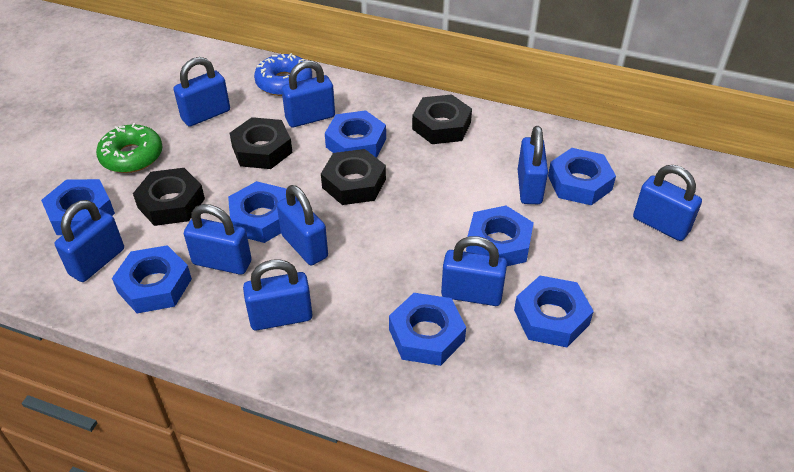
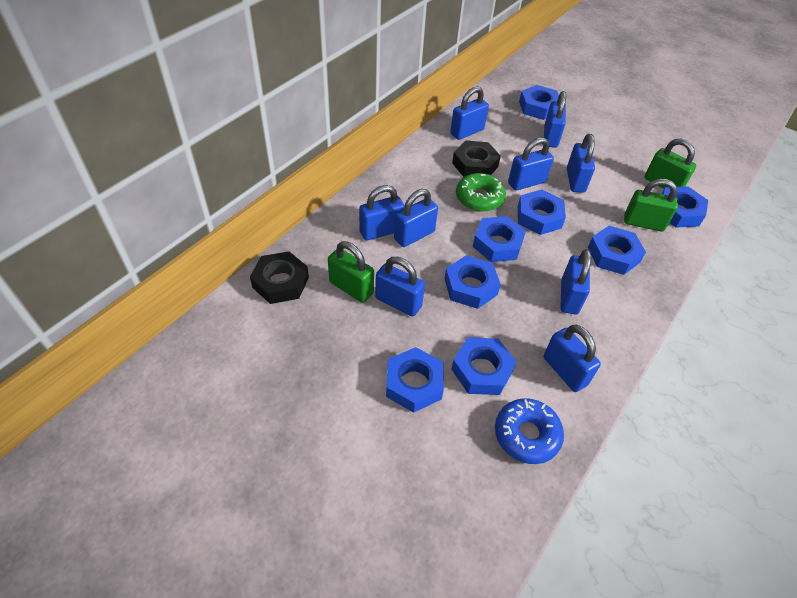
black nut: [133,168,205,226] [230,117,293,169] [321,149,386,205] [412,94,472,144] = 4 -> [250,251,309,304] [452,140,501,177] = 2
green padlock: none = 0 -> [328,241,374,303] [624,179,678,232] [645,139,696,189] = 3

